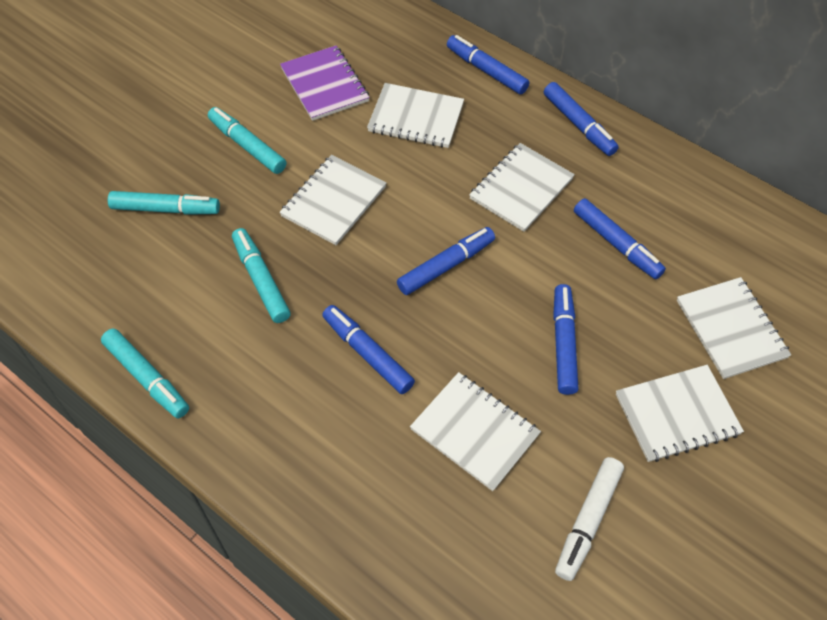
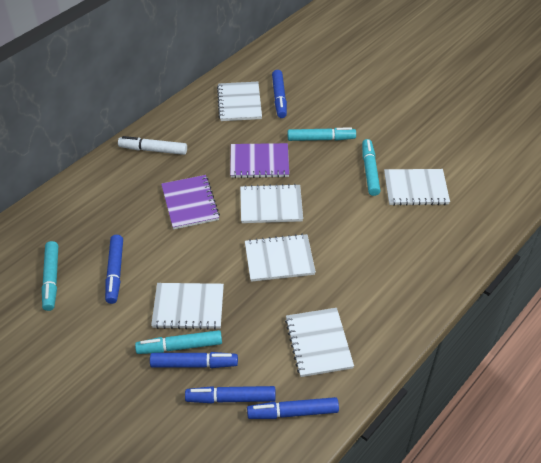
blue marker: [322,305,415,394] [397,227,495,295] [447,35,529,94] [544,82,619,156] [553,284,579,395] [574,198,666,279] = 6 -> [105,235,123,304] [150,352,238,368] [185,386,276,403] [247,397,339,419] [272,70,287,118] = 5
purple notebook: [280,46,370,121] = 1 -> [161,175,220,229] [230,143,289,178] = 2

